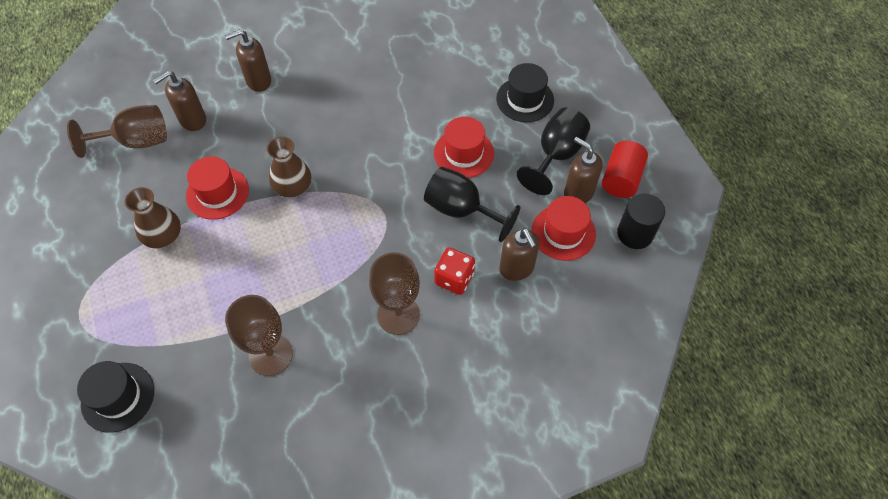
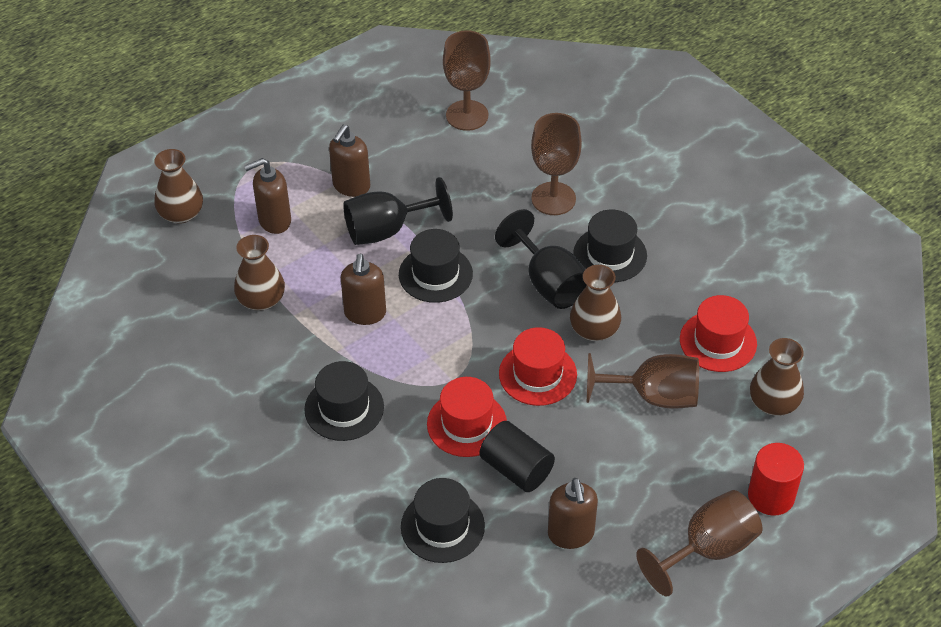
black hat: [77,361,154,433] [496,63,554,122] = 2 -> [304,361,384,441] [399,229,473,303] [401,478,485,563] [573,209,647,282] = 4
brown goblet: [67,105,167,158] [225,295,293,376] [369,252,420,335] = 3 -> [443,30,491,131] [531,113,582,215] [587,353,699,409] [636,490,762,597] = 4
brown vase: [125,187,181,249] [267,136,311,198] = 2 -> [154,149,203,224] [234,235,285,311] [570,265,621,341] [750,338,804,416] = 4
red dice: [434,247,475,295] = 1 -> none = 0

